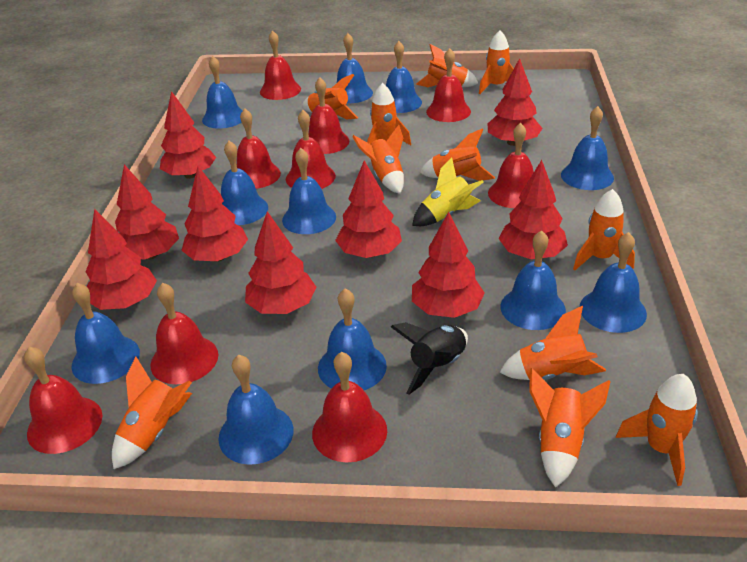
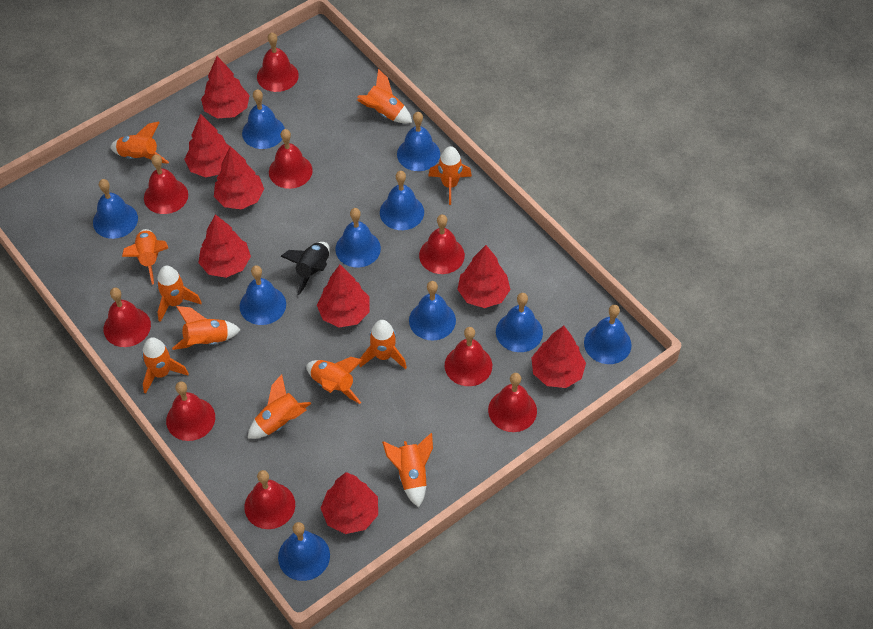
blue bell: [71,283,140,384] [202,56,243,129] [218,355,294,465] [221,141,268,225] [282,148,336,234] [318,289,387,390] [337,33,373,103] [386,41,422,113] [500,231,566,330] [561,106,614,190] [580,232,647,333] = 11 -> [93,179,138,239] [240,265,286,325] [242,90,285,149] [278,522,330,581] [335,208,381,267] [380,171,424,230] [397,112,440,171] [409,281,456,340] [496,293,543,352] [584,305,632,364] = 10
red tree: [85,209,157,310] [115,164,179,260] [160,91,216,179] [181,166,248,262] [245,211,317,314] [335,161,402,258] [412,212,485,318] [488,58,542,146] [499,160,568,259] = 9 -> [184,114,230,178] [198,214,251,278] [201,56,250,119] [214,146,264,210] [317,265,370,327] [321,472,378,534] [457,245,511,308] [531,326,586,388] = 8
yellow rocket: [412,157,484,226] = 1 -> none = 0

